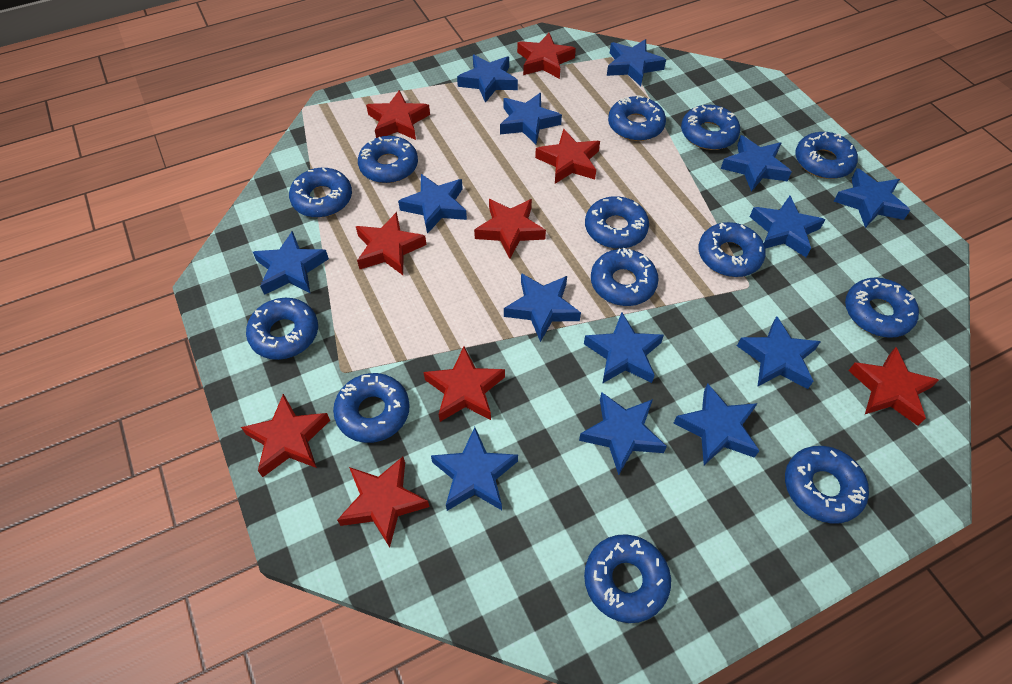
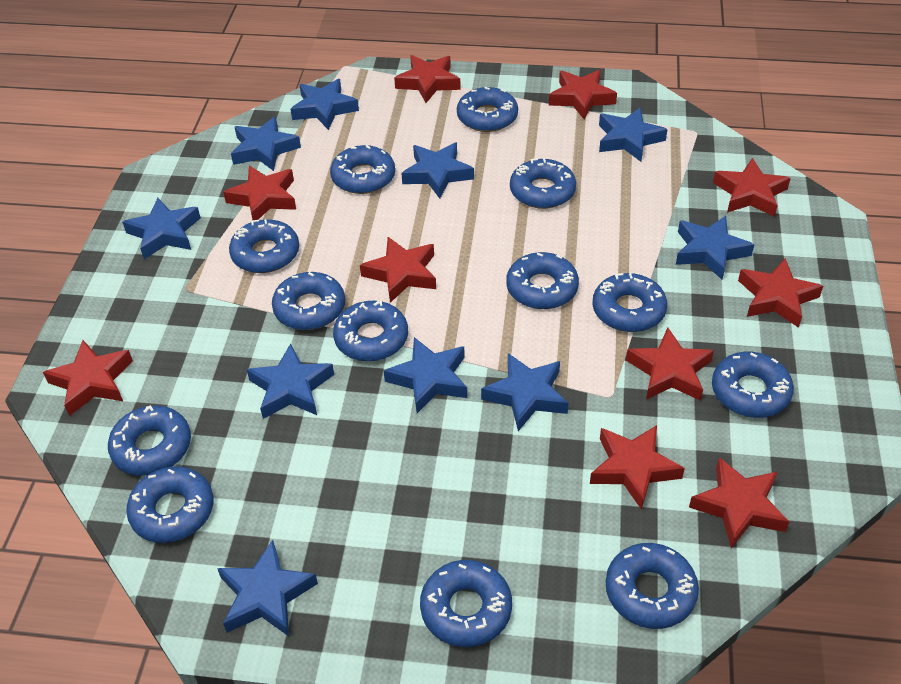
blue star: [253,231,329,295] [398,174,467,234] [431,427,518,511] [457,55,518,103] [500,93,562,144] [504,273,581,342] [579,392,667,475] [584,312,664,384] [607,39,666,86] [674,384,760,465] [721,135,792,192] [737,316,821,389] [750,196,826,257] [833,168,910,228] = 14 -> [122,198,201,259] [217,540,318,636] [231,117,301,171] [247,343,334,419] [290,79,359,130] [384,337,467,413] [401,142,474,199] [481,353,568,431] [599,107,668,162] [676,216,755,280] = 10
red star: [241,394,330,477] [337,457,429,548] [356,212,426,275] [366,90,430,140] [423,347,505,422] [474,199,546,259] [517,33,576,79] [535,129,600,184] [848,347,939,426] = 9 -> [43,340,133,416] [223,166,296,220] [360,237,436,303] [394,55,461,103] [549,70,617,119] [590,425,685,510] [626,327,714,401] [689,457,789,548] [713,158,791,217] [738,258,823,328] = 10

